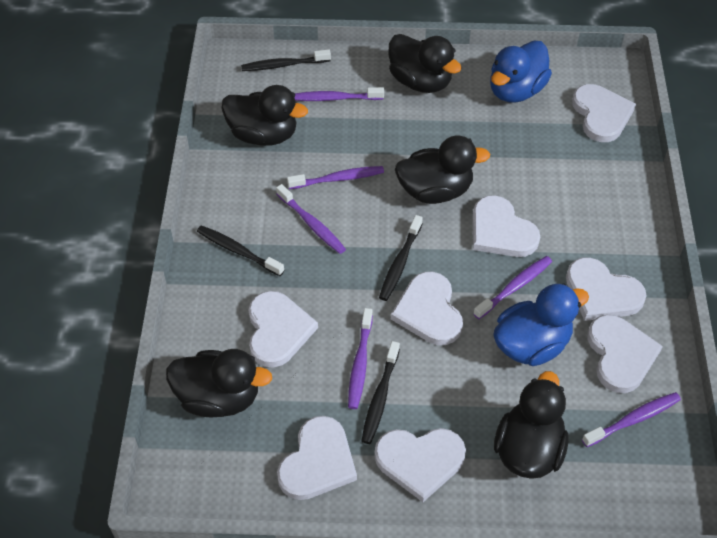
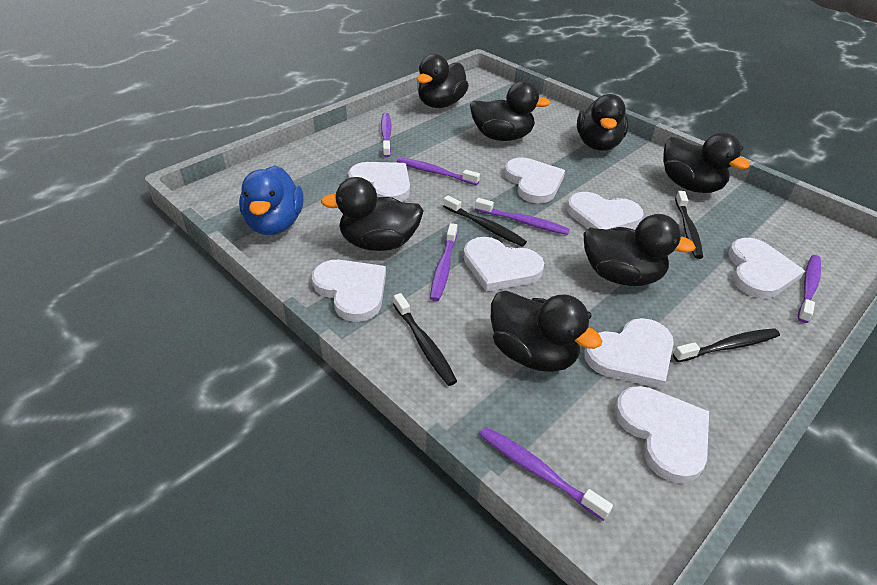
black duck: [166,349,272,417] [221,85,308,146] [388,34,462,93] [395,136,490,204] [494,371,569,479] = 5 -> [321,177,424,251] [417,54,469,108] [470,81,550,141] [491,291,602,372] [577,94,628,151] [583,214,696,286] [663,132,750,193] = 7
blue duck: [490,41,552,103] [493,283,589,366] = 2 -> [239,165,303,235] = 1

